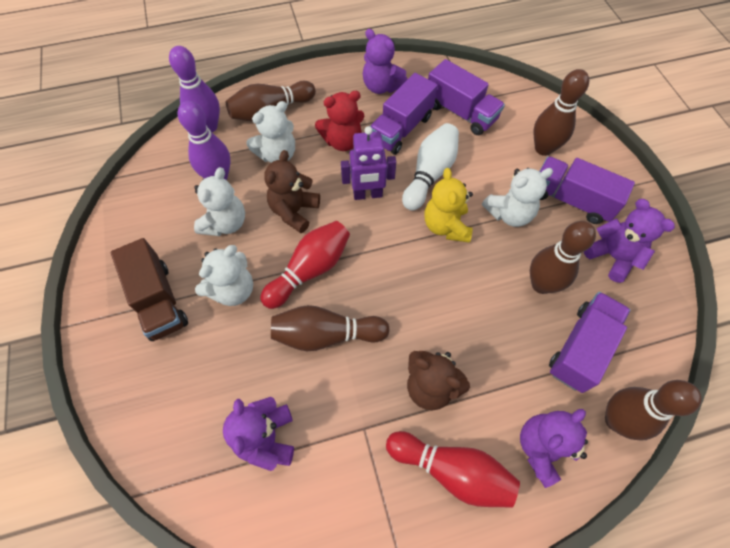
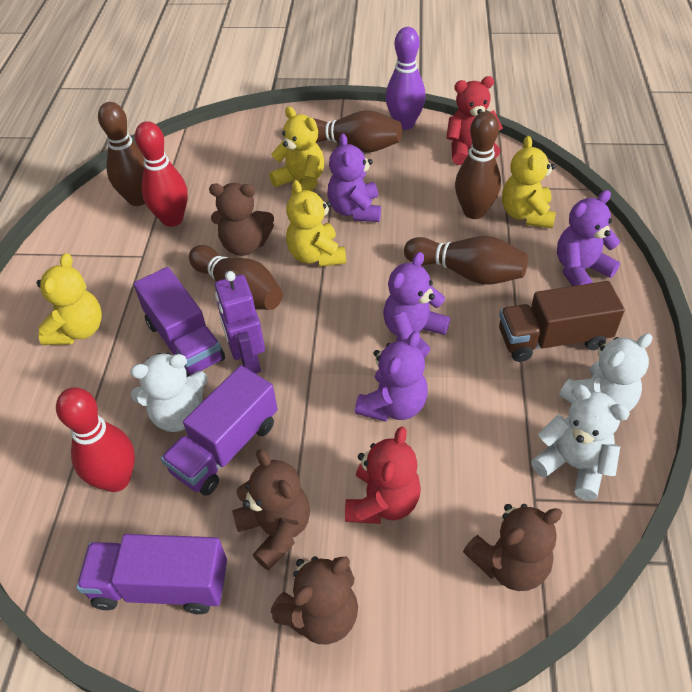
brown teddy bear: [264,150,320,233] [407,351,470,410] = 2 -> [209,183,274,256] [232,449,310,571] [271,556,358,645] [463,504,562,591] = 4
purple bowling pin: [169,46,220,133] [178,101,231,180] = 2 -> [386,27,426,130] = 1
purple truck: [370,73,438,155] [428,59,505,135] [539,156,635,224] [549,292,631,393] = 4 -> [76,534,227,614] [133,267,225,377] [161,365,278,496] = 3
red teddy bear: [315,91,365,151] = 1 -> [345,426,421,524] [446,76,503,165] = 2
white bowling pin: [402,123,459,211] = 1 -> none = 0
white teddy bear: [194,167,245,236] [195,245,253,306] [246,101,295,163] [482,168,553,227] = 4 -> [130,353,208,432] [531,385,630,501] [559,333,653,412] = 3
yellow teddy bear: [425,168,473,243] = 1 -> [37,253,102,345] [269,107,324,195] [286,180,346,267] [502,136,556,228] = 4

